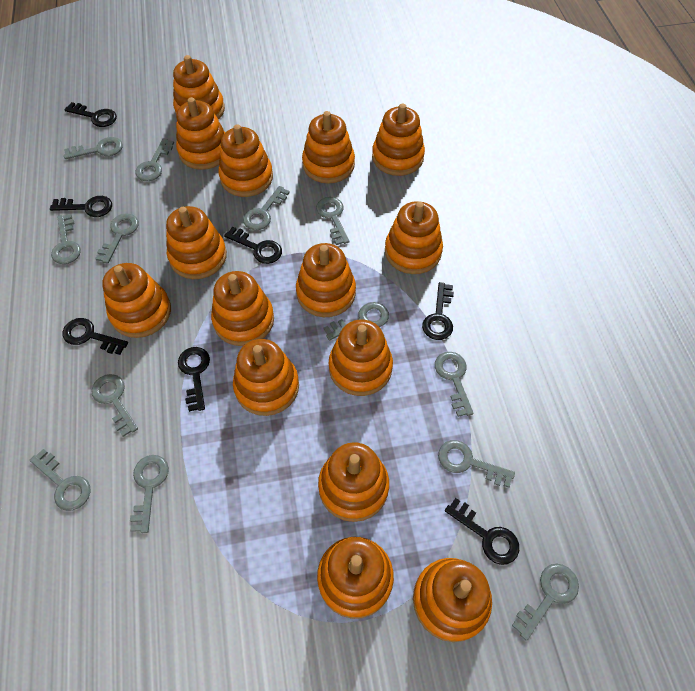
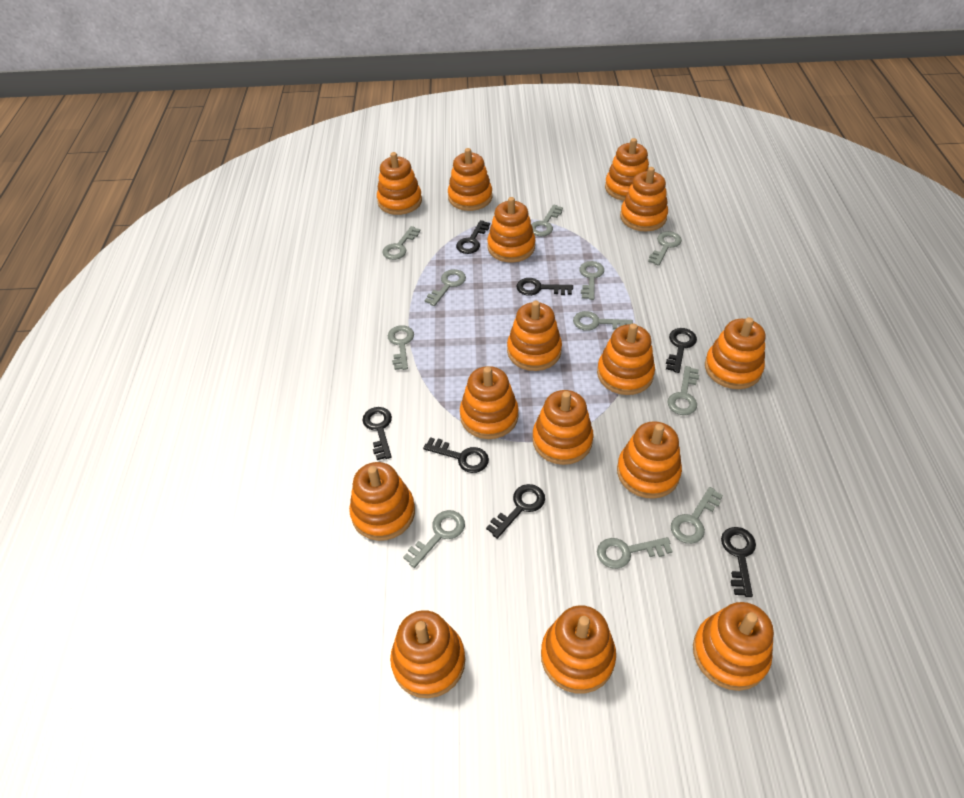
grey key: [29,449,90,511] [51,214,81,264] [64,137,123,159] [91,374,138,437] [95,214,139,264] [130,455,169,533] [135,138,174,181] [243,186,290,230] [316,197,350,245] [323,302,389,340] [435,352,474,417] [438,440,515,487] [512,564,579,641] = 13 -> [382,226,420,260] [388,325,414,370] [403,510,465,568] [424,269,466,306] [531,204,563,236] [573,311,633,331] [579,261,604,300] [597,537,673,569] [648,231,682,266] [667,366,699,415] [671,487,723,544] = 11

